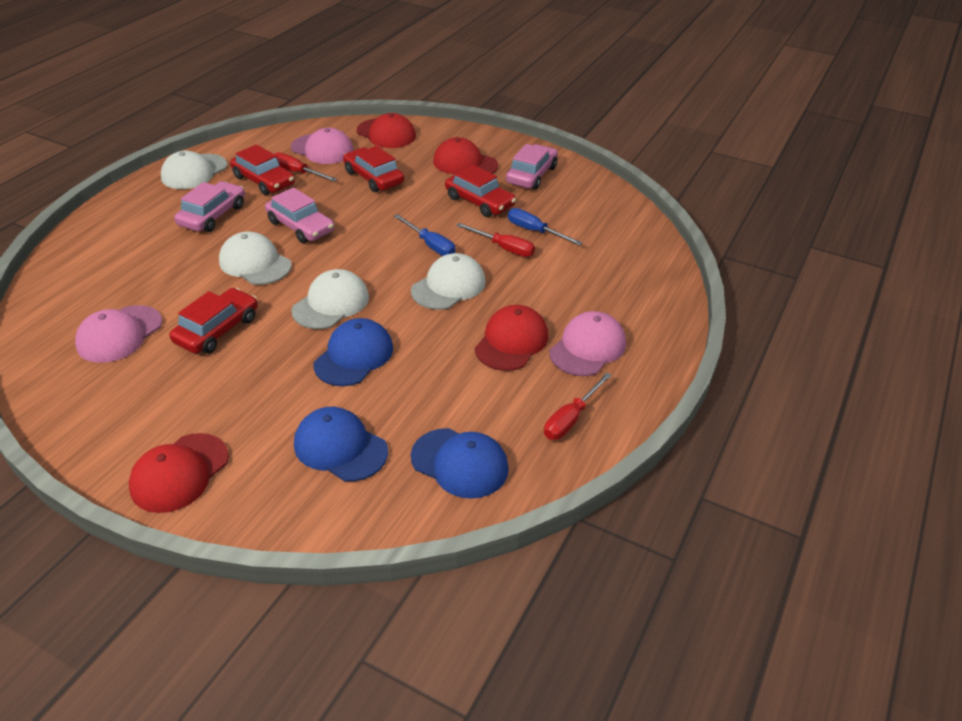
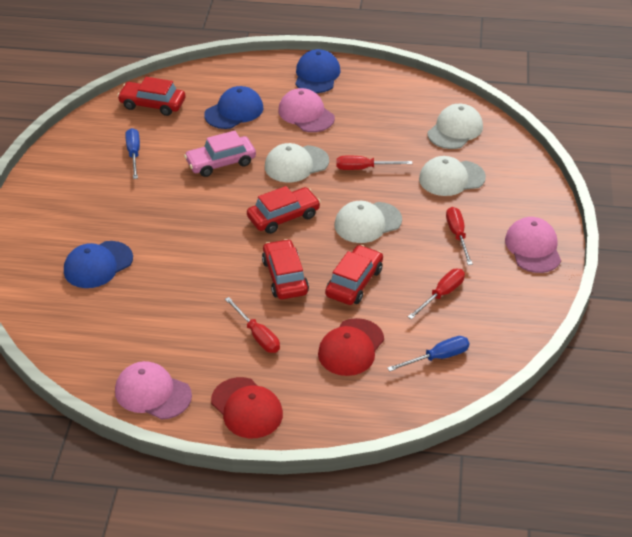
pink car: [174,181,245,232] [265,187,334,243] [506,144,558,190] = 3 -> [184,131,256,177] = 1
red cap: [129,433,229,513] [356,113,416,148] [433,137,498,174] [475,305,548,371] = 4 -> [211,377,283,438] [318,318,384,376] = 2
red screwdriver: [275,153,337,181] [456,223,535,257] [544,372,612,440] = 3 -> [225,297,280,353] [336,156,412,170] [408,269,465,319] [446,207,473,265] = 4

